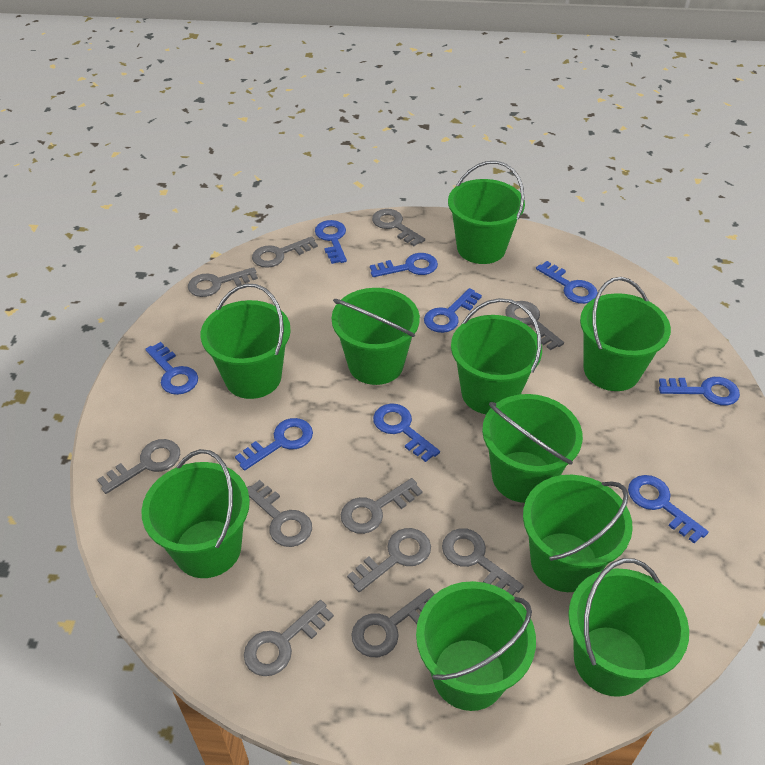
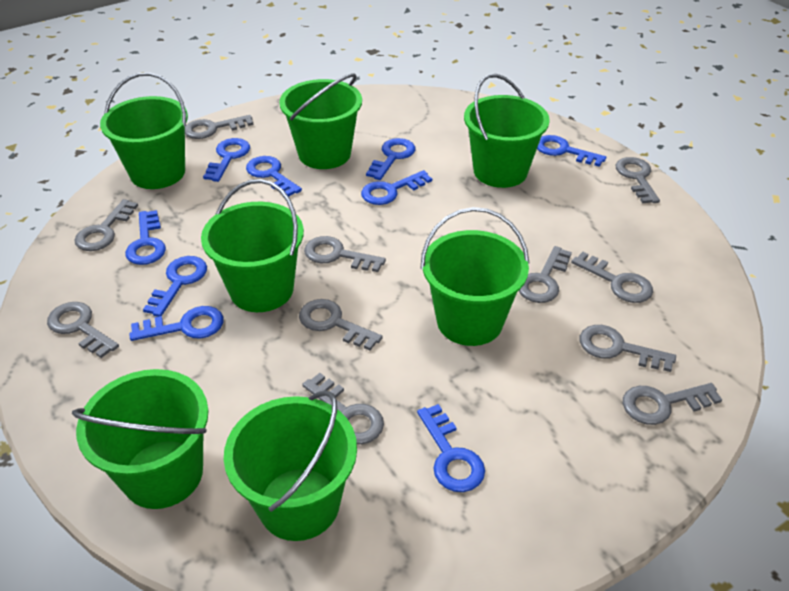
green bucket: [141,449,250,578] [201,283,291,399] [332,288,420,385] [416,581,536,711] [448,161,525,264] [451,298,542,414] [482,394,583,503] [523,475,633,592] [568,558,689,697] [580,277,671,391] = 10 -> [72,369,209,509] [100,72,188,189] [201,179,304,312] [224,390,357,541] [279,73,362,169] [420,207,529,346] [464,74,550,188] = 7

